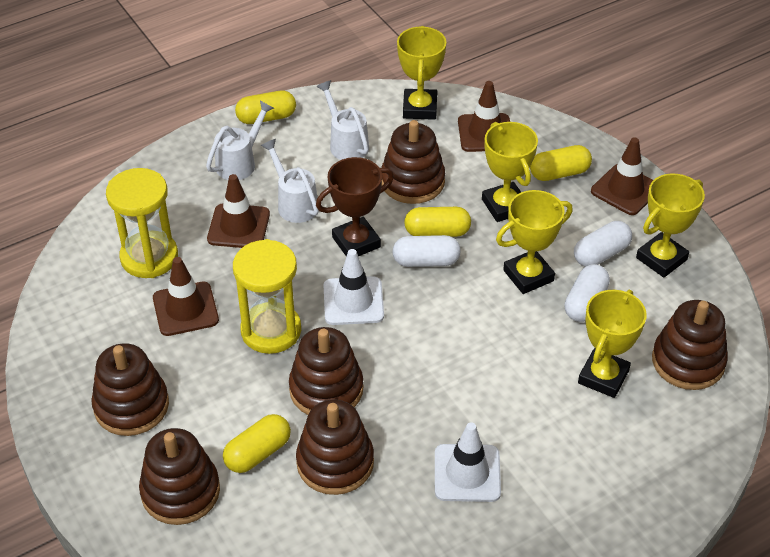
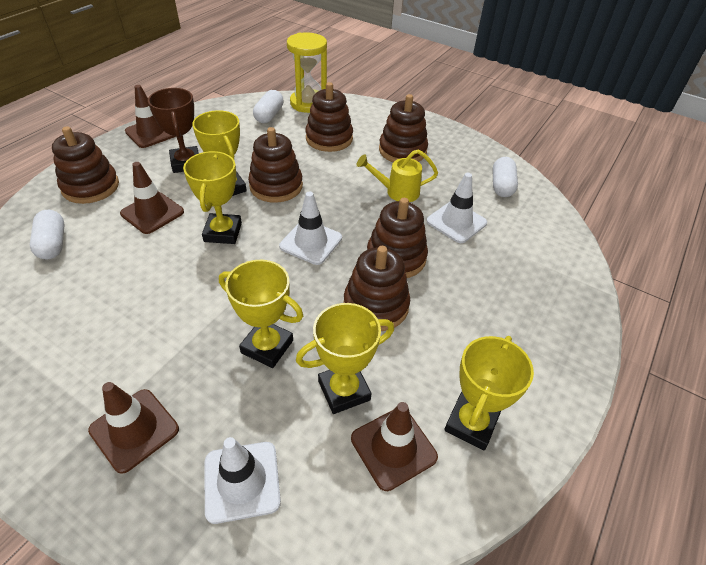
white traffic cone: [323,249,384,325] [435,422,501,502] = 2 -> [205,437,281,524] [279,191,342,265] [427,173,487,243] = 3
white watering can: [206,101,274,180] [261,139,319,223] [316,80,369,160] = 3 -> none = 0
yellow capsule: [223,414,291,473] [235,90,296,124] [404,207,471,237] [530,145,592,181] = 4 -> none = 0
yellow hourglass: [106,168,178,278] [233,239,301,354] = 2 -> [287,33,327,113] = 1
yellow watering can: none = 0 -> [357,149,438,202] = 1

